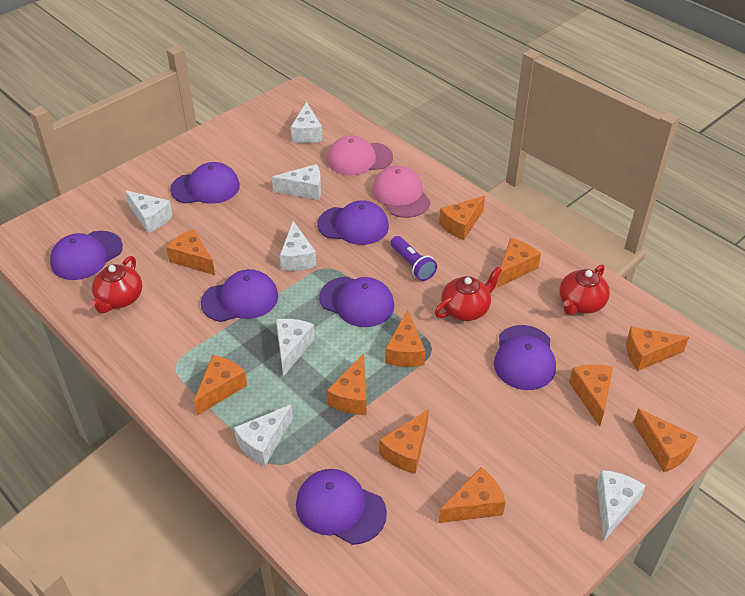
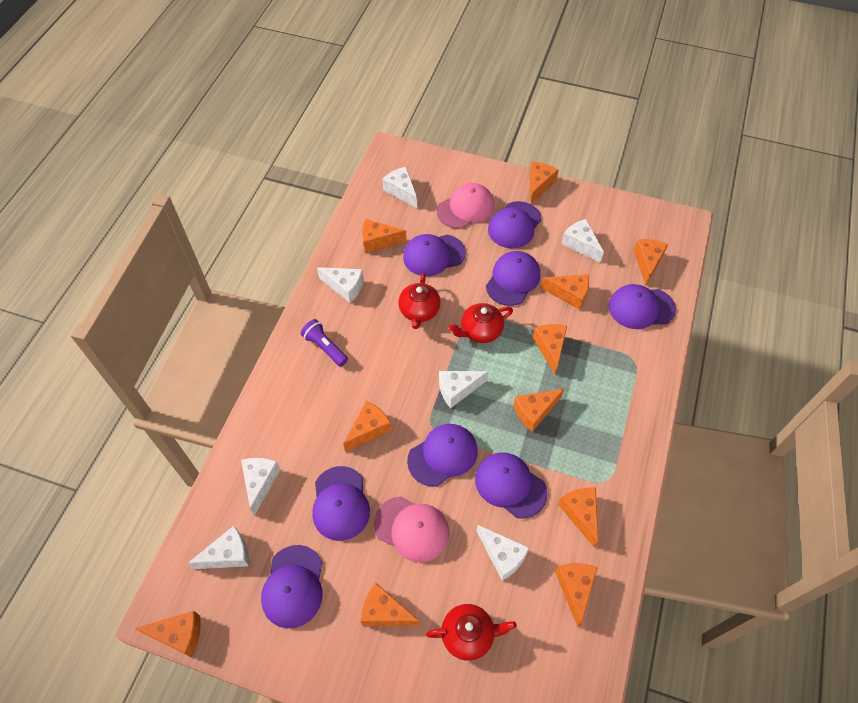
purple cap: [50,231,123,280] [170,162,240,204] [201,269,278,322] [296,469,387,545] [317,201,389,245] [319,277,394,327] [494,325,556,390] = 7 -> [261,545,322,628] [312,466,370,541] [403,234,466,276] [407,424,478,486] [475,453,548,519] [486,251,540,306] [488,201,541,248] [609,284,676,329] = 8

